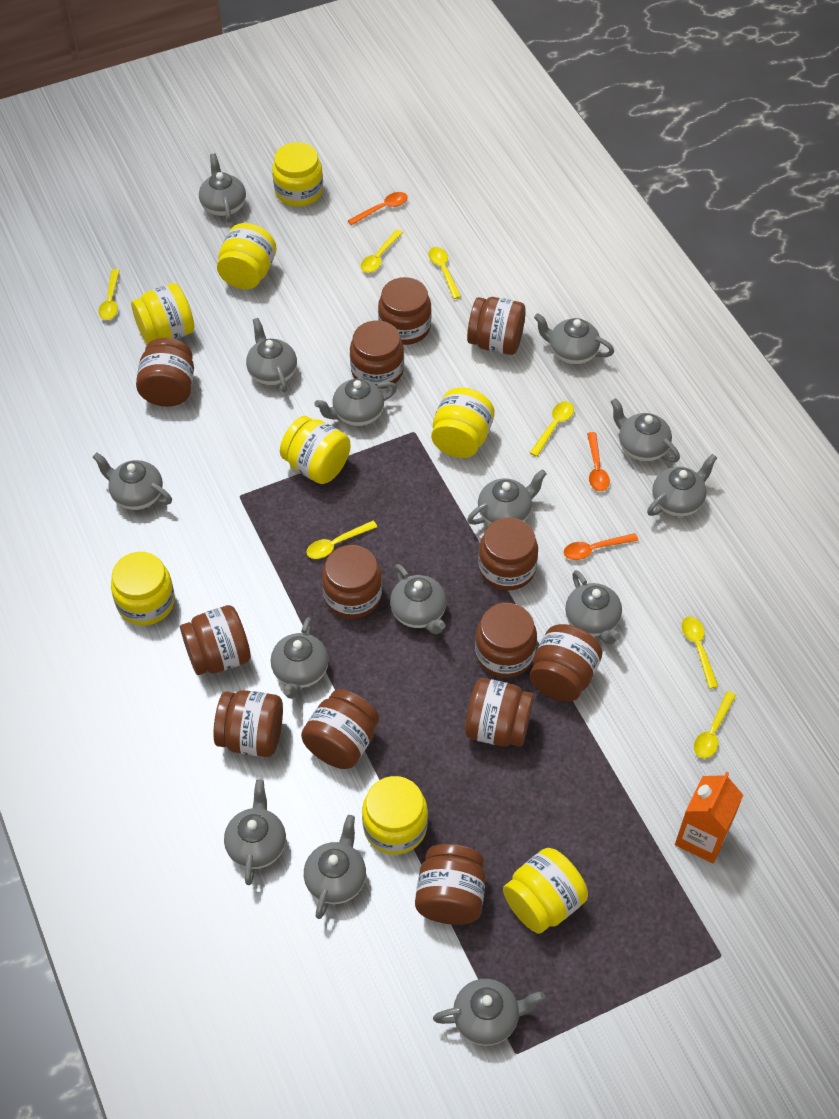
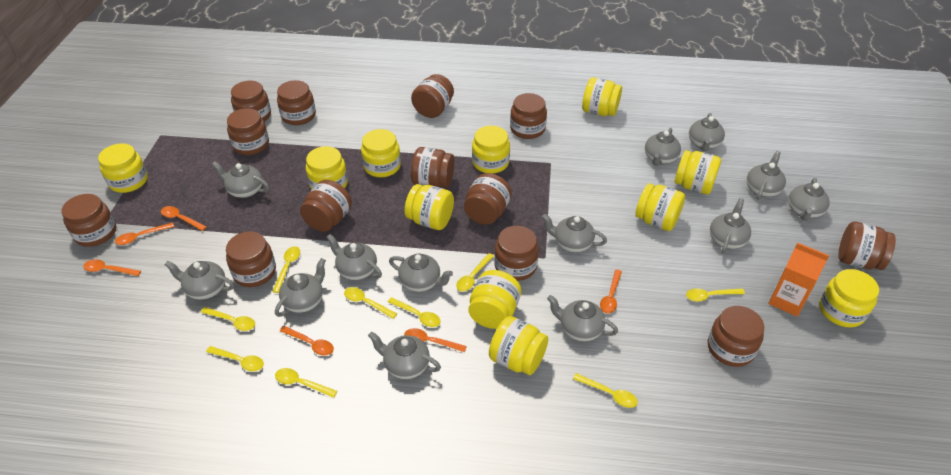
grey teapot: [93,453,172,510] [199,154,246,222] [224,779,286,885] [246,318,297,392] [271,618,329,699] [304,815,366,919] [314,378,397,426] [390,564,446,634] [433,979,545,1046] [467,469,547,525] [534,313,614,365] [565,570,622,644] [611,398,680,462] [647,454,717,517] = 14 -> [165,261,234,300] [212,161,269,198] [275,258,326,317] [326,234,382,280] [368,332,441,379] [389,254,453,292] [542,214,607,253] [547,295,618,342] [645,128,681,166] [689,113,725,151] [710,198,751,253] [747,151,786,200] [788,178,830,221] = 13
orange spoon: [348,192,408,225] [564,533,638,560] [587,432,610,491] = 3 -> [83,259,141,276] [115,223,174,245] [161,206,207,231] [280,326,334,356] [404,328,467,352] [600,270,622,313] = 6
yellow jar: [111,552,175,626] [131,283,194,345] [217,223,276,289] [272,142,323,207] [280,416,351,484] [362,776,428,855] [431,388,495,458] [503,848,588,934] = 8 -> [98,143,148,193] [306,146,348,190] [361,129,401,177] [405,184,454,230] [468,270,521,329] [472,126,510,174] [489,316,548,375] [582,77,622,116] [635,183,685,231] [675,150,721,194] [819,269,879,328] = 11
yellow spoon: [98,269,120,320] [306,521,377,559] [361,229,403,273] [428,247,461,299] [530,401,574,457] [682,617,718,689] [694,691,736,758] = 7 -> [201,307,255,331] [206,346,264,371] [272,246,300,293] [275,368,338,398] [344,287,397,319] [388,297,441,327] [456,253,494,291] [573,373,638,408] [686,288,745,302] = 9

